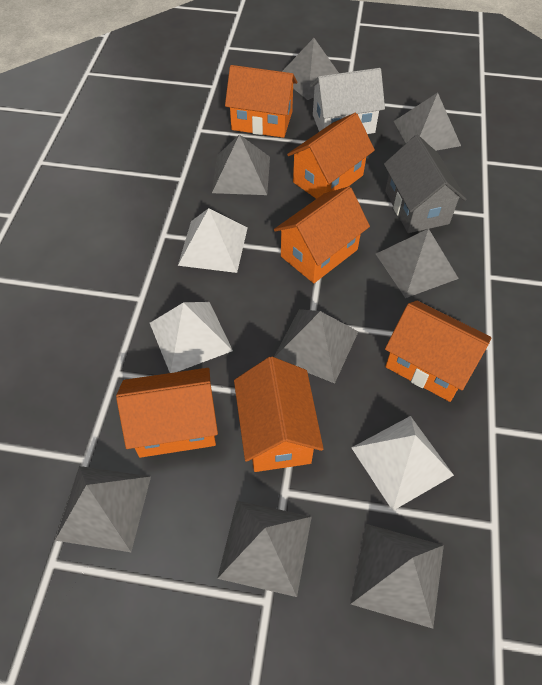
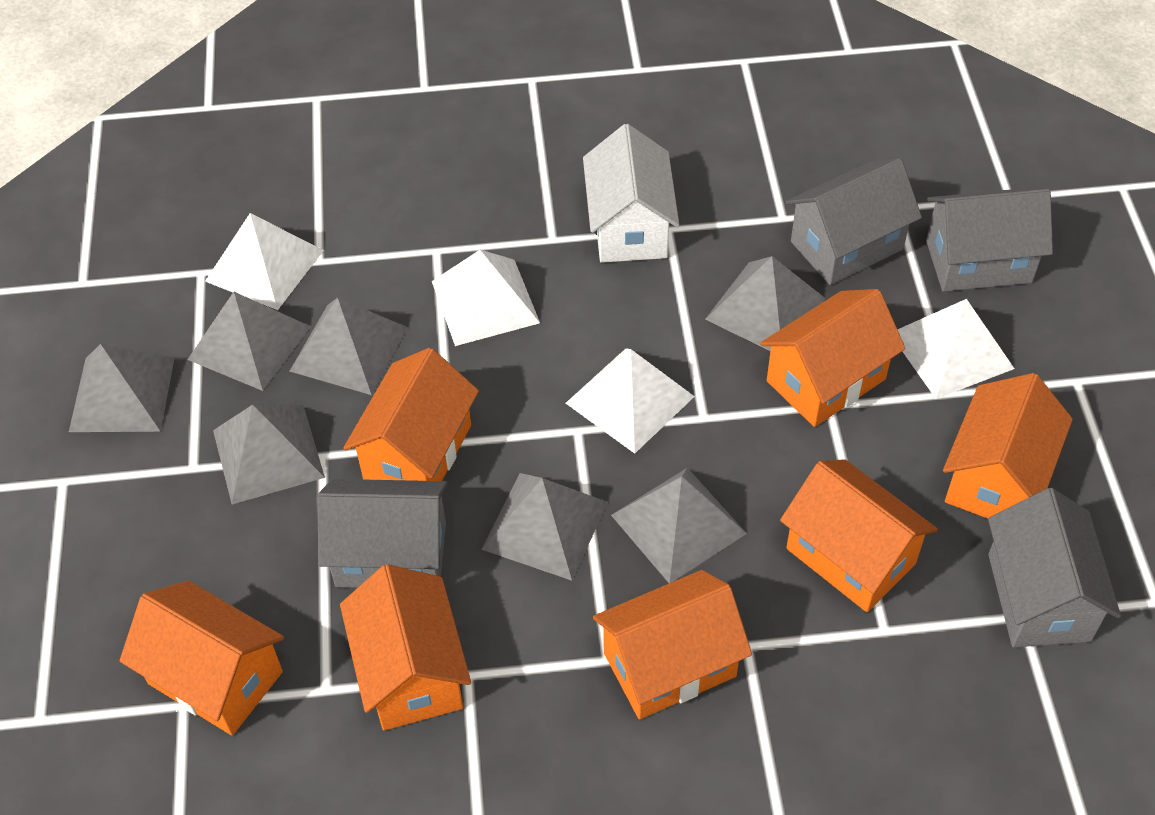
grey house: [384,135,467,233] = 1 -> [317,479,448,588] [786,158,922,285] [926,188,1053,292] [988,488,1121,647] = 4
grey pyramid: [55,466,151,552] [212,134,270,195] [217,500,312,597] [274,309,359,384] [282,38,339,100] [350,524,444,629] [376,229,459,298] [394,93,461,151] = 8 -> [69,344,174,432] [187,292,311,391] [213,404,325,504] [290,298,408,395] [481,473,608,581] [611,468,747,583] [705,256,825,351] = 7
orange house: [116,368,218,458] [225,65,297,138] [234,357,324,472] [274,186,370,283] [287,113,375,199] [385,301,492,402] = 6 -> [120,581,284,735] [340,564,471,731] [343,348,479,481] [593,570,752,719] [760,289,905,427] [780,459,938,612] [943,373,1073,519] = 7
white pyramid: [150,302,233,373] [178,208,247,273] [351,416,454,511] = 3 -> [205,213,324,310] [432,250,540,346] [566,349,695,454] [897,299,1015,399] = 4

